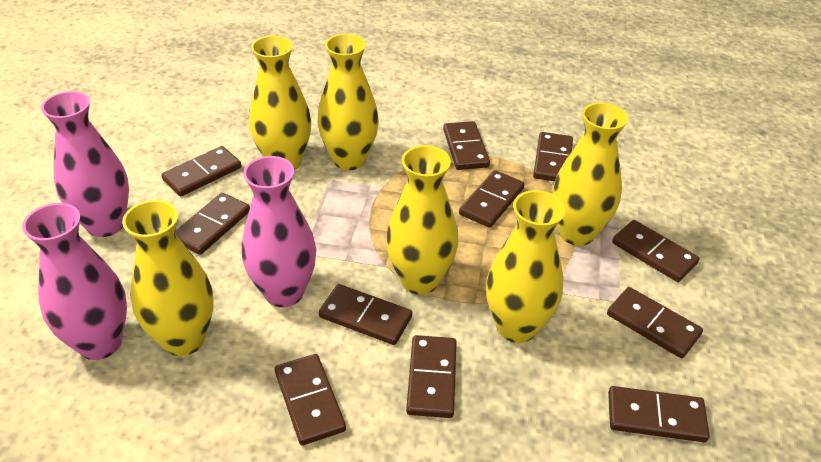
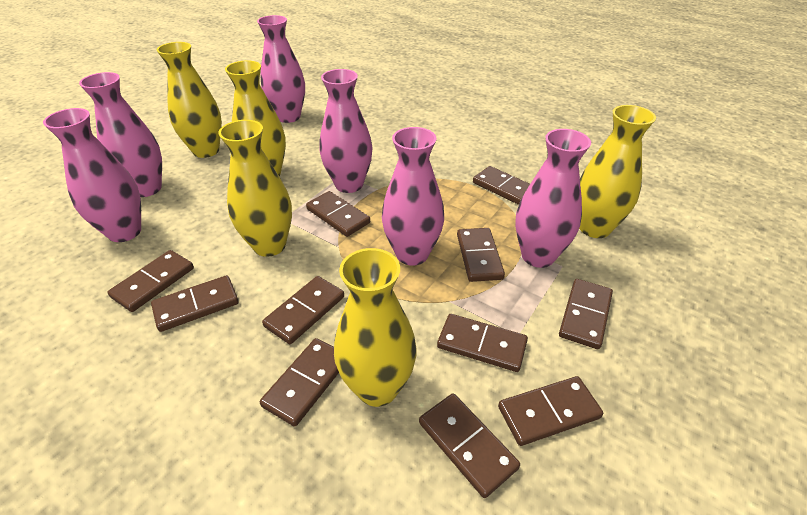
pink vase: [22,203,127,360] [41,91,129,237] [242,156,316,307] = 3 -> [43,108,141,242] [79,72,162,197] [257,15,305,123] [319,69,372,193] [382,127,444,266] [515,129,591,268] = 6
yellow vase: [122,200,214,356] [249,36,311,170] [318,34,379,170] [386,145,458,295] [486,190,566,343] [553,103,628,246] = 6 -> [157,42,222,158] [218,120,292,257] [225,60,286,176] [334,248,416,407] [579,105,656,238] = 5

